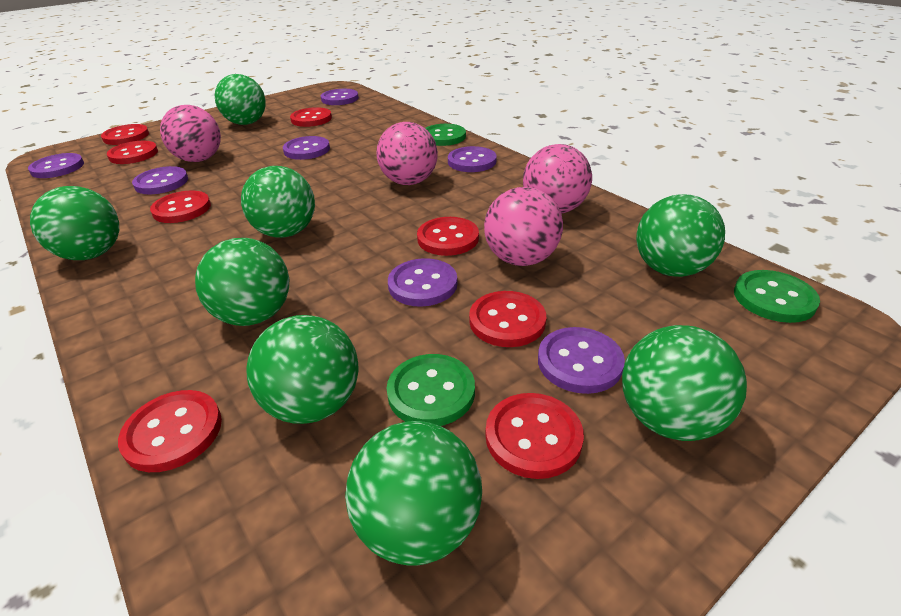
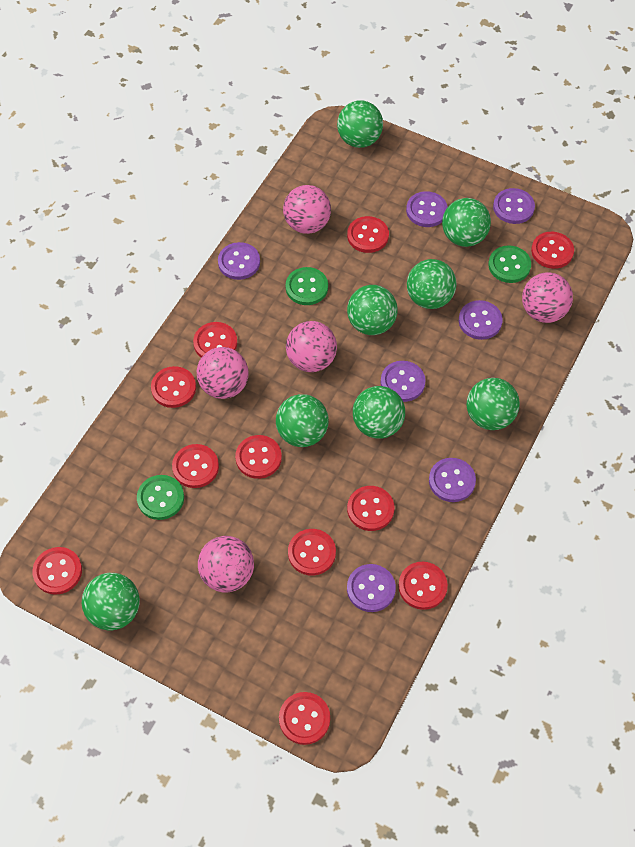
pink ball: [160,105,221,162] [376,122,438,185] [484,187,563,266] [523,144,592,214] = 4 -> [197,347,249,399] [198,536,254,592] [283,185,331,234] [286,321,337,372] [522,272,573,323] = 5
red button: [101,124,149,145] [107,141,158,164] [118,390,222,472] [150,191,211,223] [290,107,332,127] [417,217,479,256] [469,291,546,347] [486,393,584,479] = 8 -> [32,547,82,595] [151,366,196,408] [172,444,219,488] [193,322,237,358] [235,435,282,479] [279,692,330,745] [288,529,336,576] [347,216,389,253] [347,486,395,531] [398,562,448,610] [531,232,574,269] = 11

